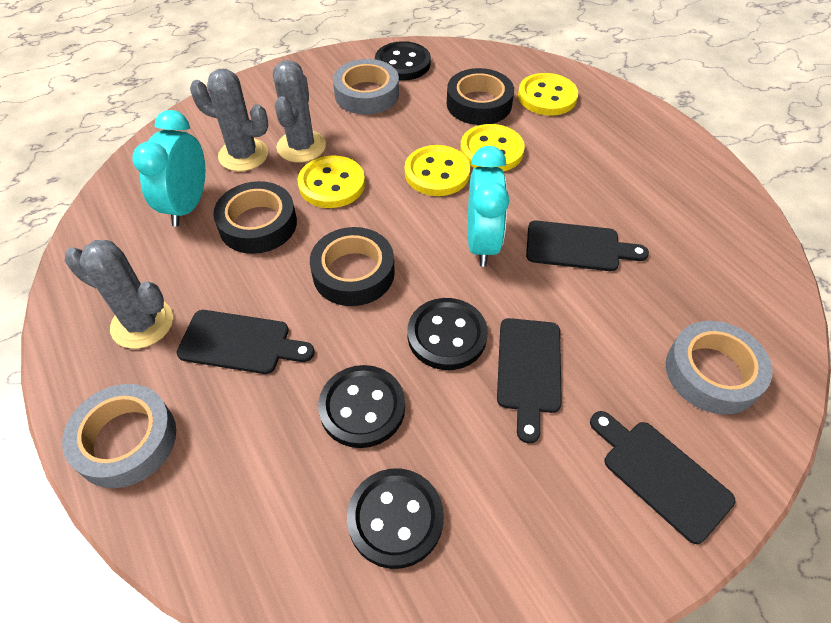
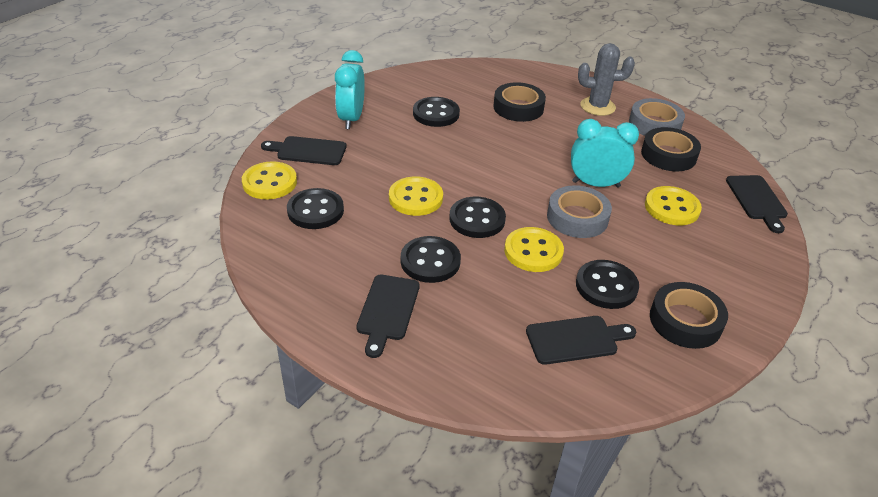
black button: [318,365,405,448] [347,468,444,569] [375,41,431,81] [407,298,488,370] = 4 -> [287,188,344,229] [401,236,461,283] [413,97,460,127] [449,197,506,238] [576,260,639,309] = 5
grey cactus: [65,240,173,349] [190,69,269,171] [273,60,326,163] = 3 -> [578,43,635,116] = 1
grey tape: [62,384,176,488] [333,59,399,115] [666,321,772,414] = 3 -> [547,185,612,238] [629,98,685,136] = 2

